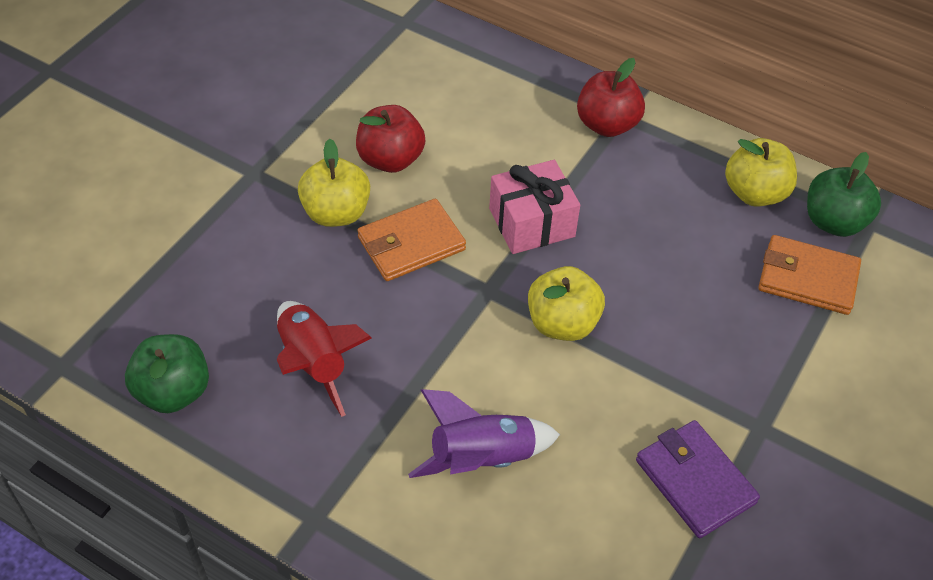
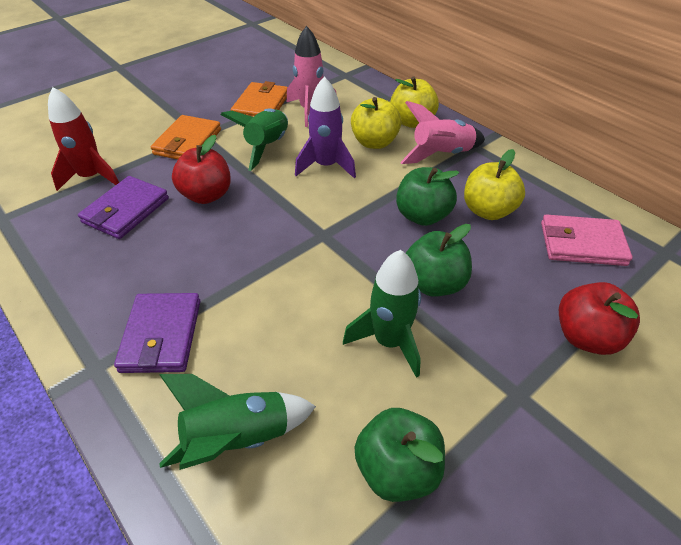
green apple: [125,334,209,413] [807,152,881,237] = 2 -> [355,408,445,502] [396,167,459,226] [406,224,472,297] = 3
green rocket: none = 0 -> [159,374,316,470] [221,108,288,171] [343,250,421,378] = 3
pink gift: [489,160,580,254] = 1 -> none = 0
pink rocket: none = 0 -> [287,26,337,127] [400,101,485,164] = 2
pink wallet: none = 0 -> [541,214,633,266] = 1
purple wallet: [636,420,760,538] = 1 -> [78,176,169,239] [114,293,200,373] = 2

